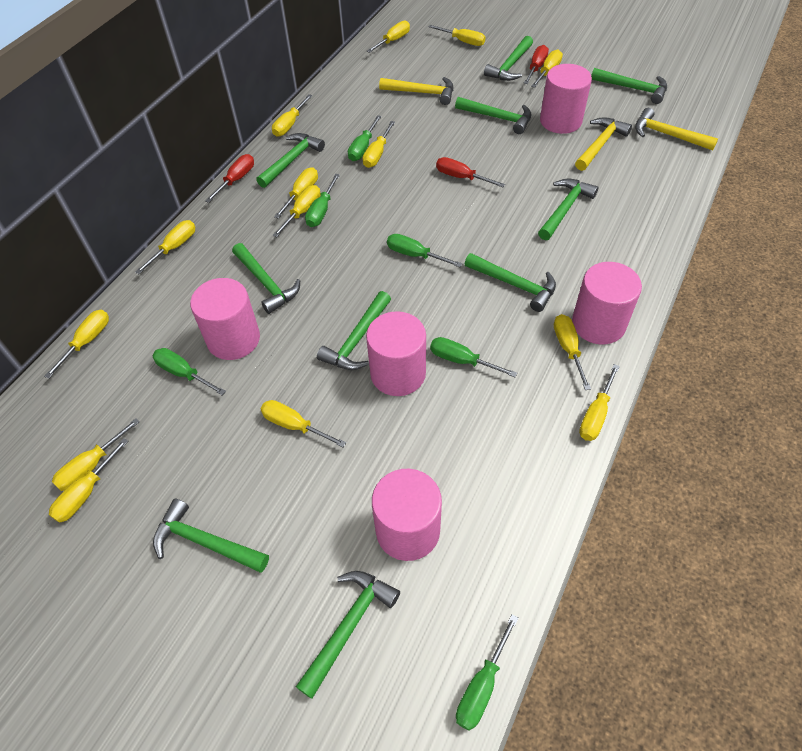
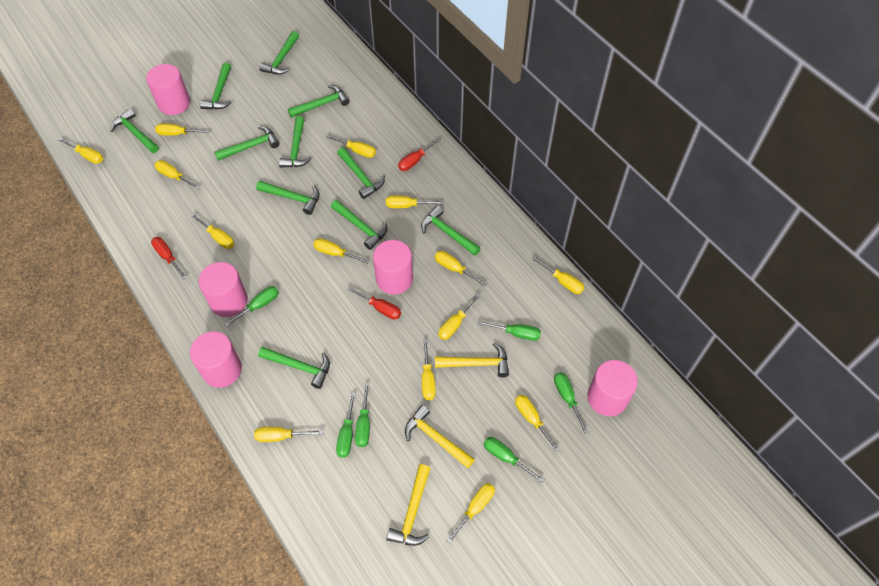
green hammer: [153,498,269,573] [232,243,300,314] [256,133,325,188] [296,571,400,699] [317,291,391,370] [455,97,531,134] [465,253,556,312] [484,36,533,81] [538,179,598,240] [591,68,667,104] = 10 -> [110,108,159,153] [200,63,232,110] [214,126,279,161] [256,181,320,215] [258,347,330,389] [259,31,299,75] [279,116,311,168] [288,85,350,118] [331,200,387,250] [337,148,385,199] [421,206,481,256] = 11

